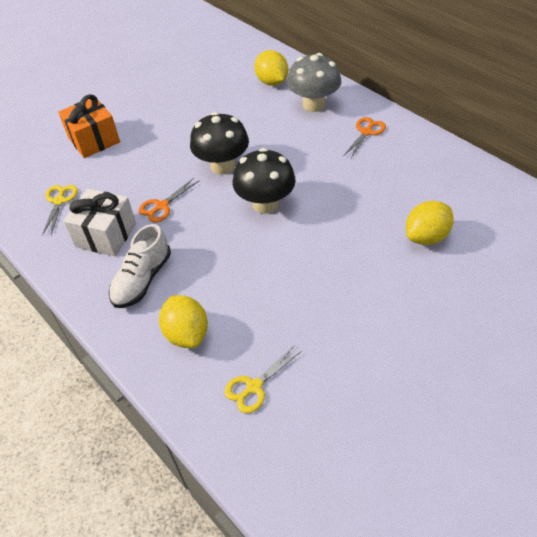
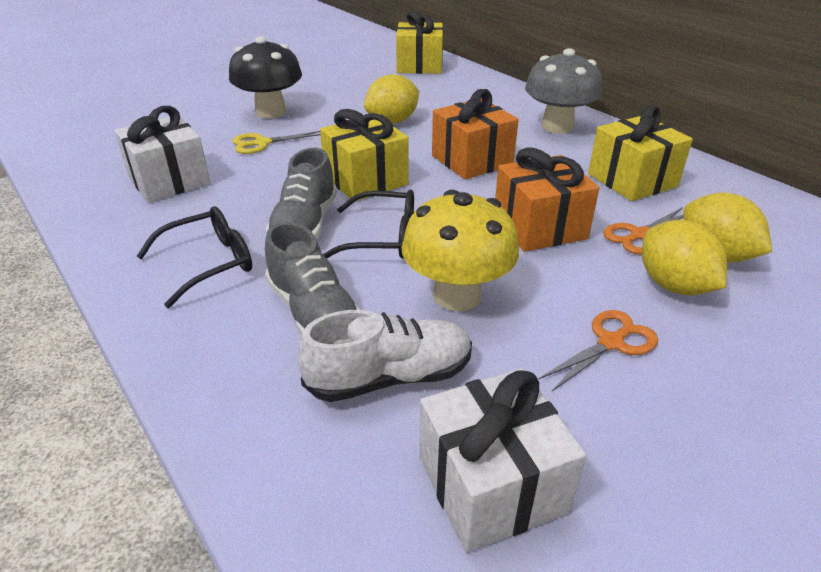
black glasses: none = 0 -> [137,207,252,308] [323,190,414,259] = 2
black mushroom: [190,112,249,175] [233,148,296,214] = 2 -> [229,36,302,118] = 1
grey shoe: none = 0 -> [265,222,361,336] [266,148,337,240] = 2
orange gift: [58,94,120,158] = 1 -> [432,89,519,179] [495,147,599,252] = 2
white gift: [63,189,136,256] = 1 -> [114,106,211,202] [419,368,586,553] = 2
yellow gift: none = 0 -> [320,109,409,200] [396,11,443,74] [588,106,693,201] = 3
yellow mushroom: none = 0 -> [402,190,519,311] = 1
yellow scissors: [42,185,78,236] [224,346,302,413] = 2 -> [233,131,320,154] = 1

